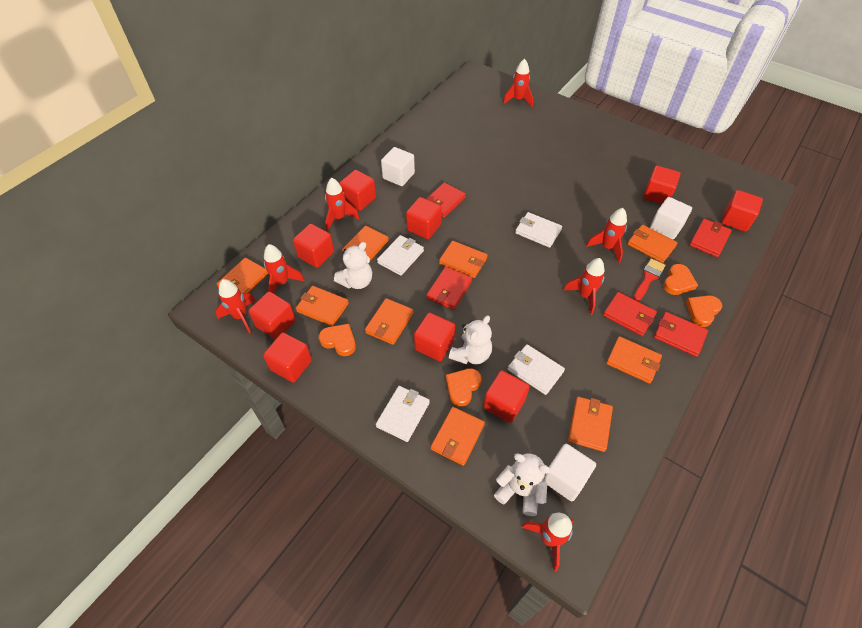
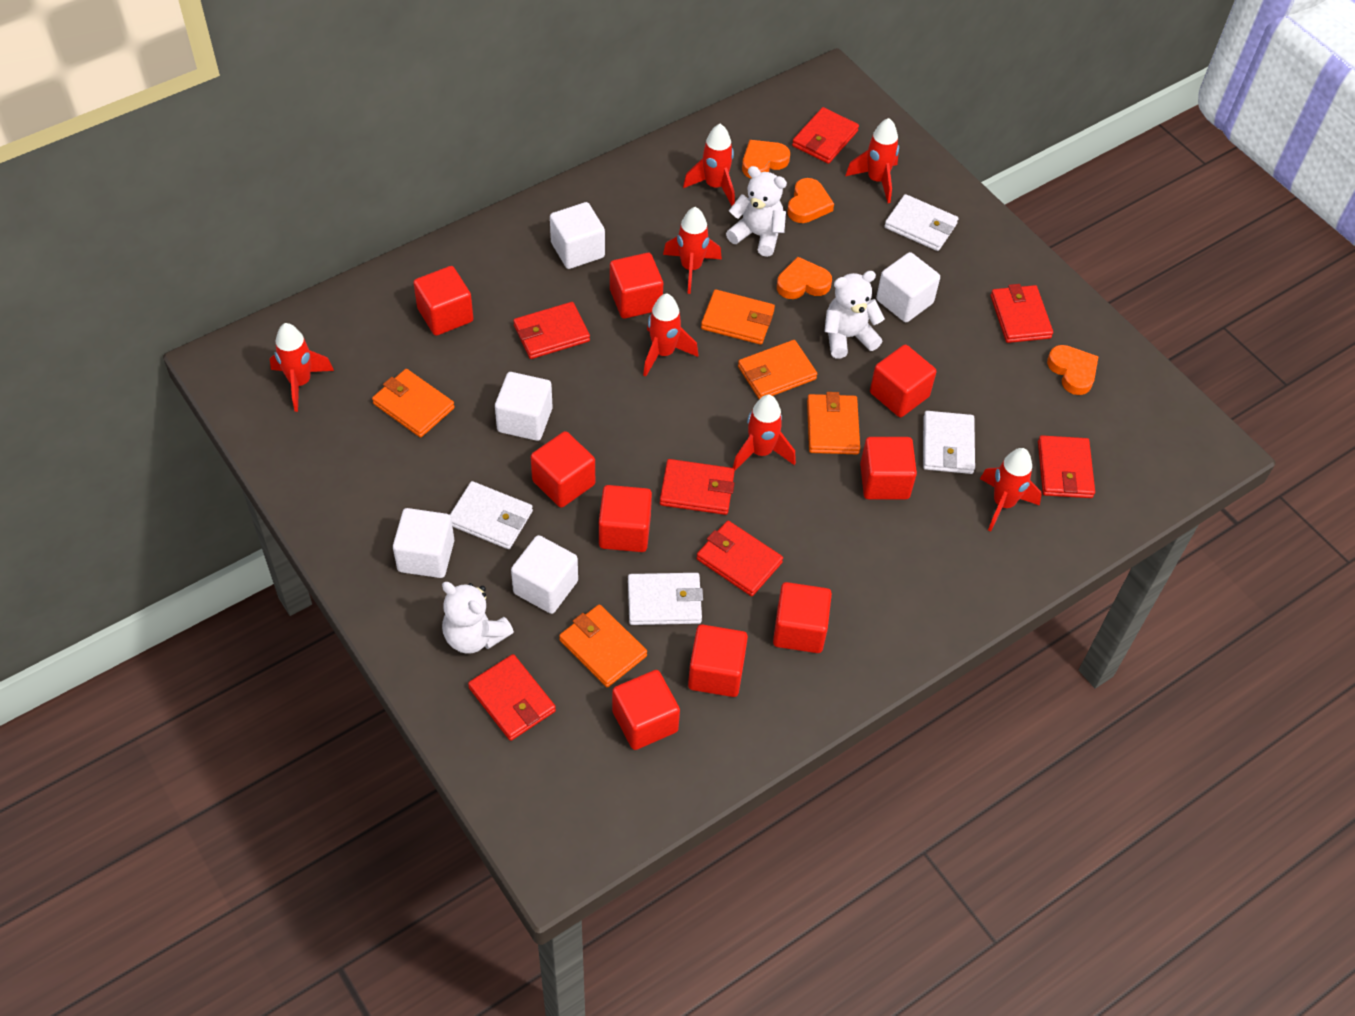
orange wallet: [217,258,268,293] [296,286,349,326] [342,226,389,261] [365,298,414,345] [431,407,485,466] [439,241,488,278] [568,396,613,452] [606,336,662,384] [628,225,677,263] = 9 -> [372,369,455,437] [559,604,647,687] [701,289,775,345] [738,340,817,399] [807,392,860,454] = 5
red brush: [634,258,666,301] = 1 -> none = 0
red wallet: [426,182,466,218] [426,267,472,310] [603,292,657,336] [654,312,708,357] [689,219,732,257] = 5 -> [468,654,556,741] [513,302,590,359] [660,459,735,515] [696,521,783,596] [792,107,859,164] [991,284,1053,343] [1038,435,1095,498] = 7
white cube: [381,147,415,186] [544,444,596,501] [650,197,692,240] = 3 -> [393,508,454,578] [495,372,552,441] [511,535,578,614] [550,202,605,269] [876,252,940,322] = 5

